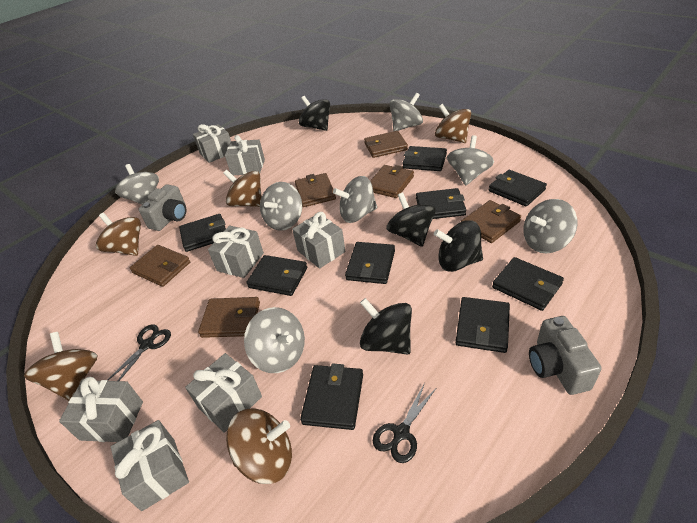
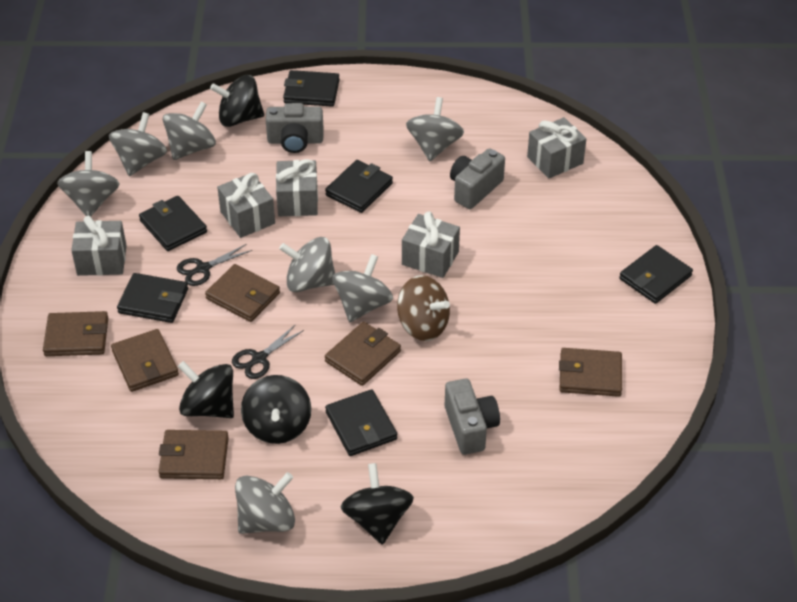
black wallet: [179,214,226,252] [246,255,307,296] [300,364,363,430] [345,242,395,284] [403,146,447,171] [416,188,466,219] [456,297,510,353] [489,170,547,207] [492,257,564,311] = 9 -> [117,273,188,323] [139,196,207,251] [283,70,340,107] [325,160,393,213] [325,389,397,456] [619,245,693,304] = 6
brown spinning top: [24,332,98,401] [96,213,141,256] [223,170,262,207] [226,408,292,484] [435,104,471,143] = 5 -> [397,275,450,341] = 1
grey camera: [139,184,186,231] [529,316,602,395] = 2 -> [266,103,324,153] [445,378,500,455] [450,148,505,209] = 3
grey gift: [59,377,143,442] [111,420,189,511] [185,353,262,433] [193,124,231,163] [208,225,264,278] [225,135,265,175] [292,212,346,269] = 7 -> [71,216,127,276] [217,173,275,238] [276,159,318,216] [402,211,460,278] [527,117,586,178] = 5

